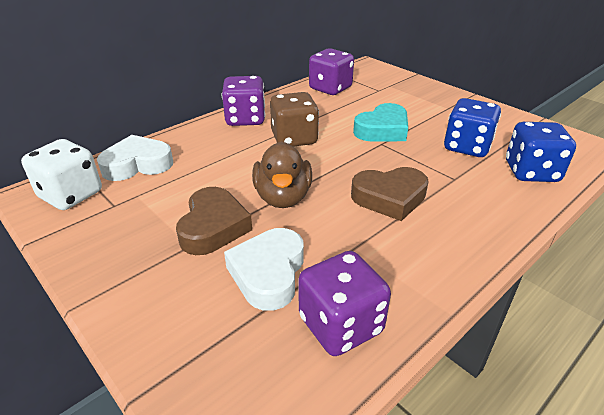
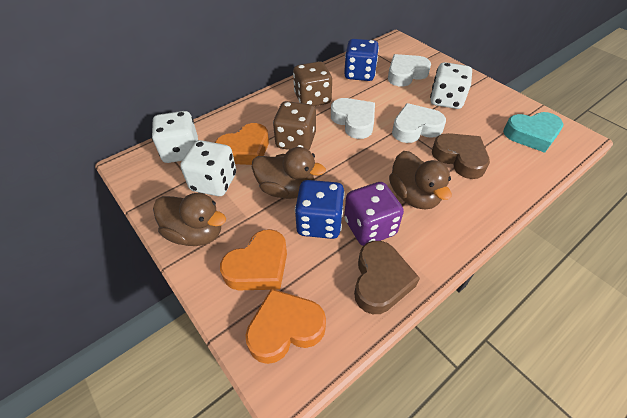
brown dice: [270,92,319,147] = 1 -> [273,101,316,150] [293,61,332,106] = 2
brown duck: [252,141,312,208] = 1 -> [153,193,226,246] [252,147,326,199] [389,151,452,209] = 3
orange heart: none = 0 -> [215,123,269,165] [220,229,287,290] [245,289,326,364] = 3
purple dice: [222,76,265,126] [298,251,391,356] [309,48,354,95] = 3 -> [344,182,404,246] = 1
white dice: [21,139,102,210] = 1 -> [152,111,198,163] [180,140,236,196] [430,62,472,109] = 3
white heart: [97,135,173,181] [224,228,304,311] = 2 -> [331,98,375,139] [388,54,431,86] [392,103,446,143] = 3

